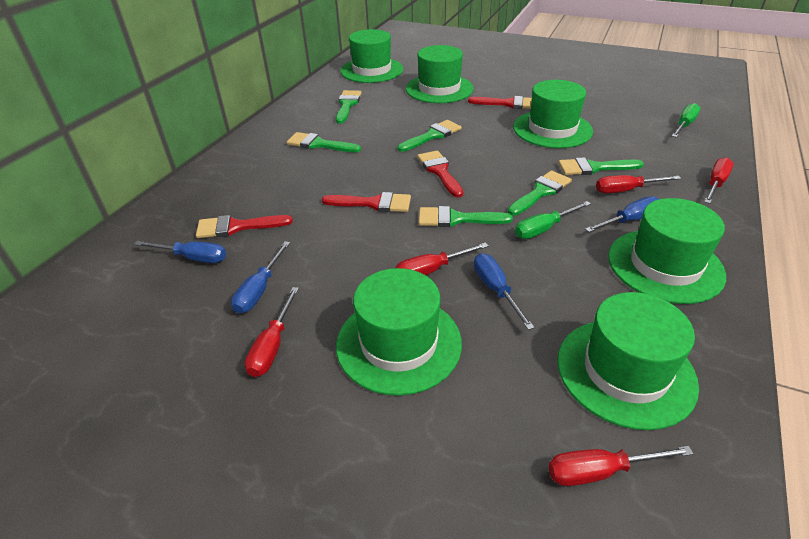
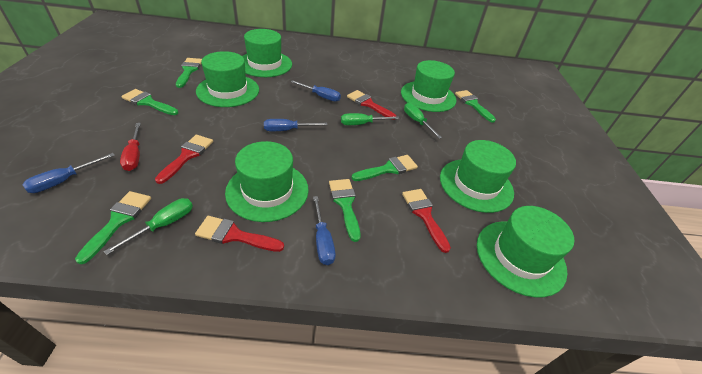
green screwdriver: [515,201,591,239] [672,103,700,138] = 2 -> [104,198,193,255] [341,113,399,125] [404,102,442,139] = 3
red screwdriver: [245,287,299,377] [395,242,489,275] [548,446,694,486] [596,175,681,193] [704,157,734,204] = 5 -> [120,123,141,171] = 1

